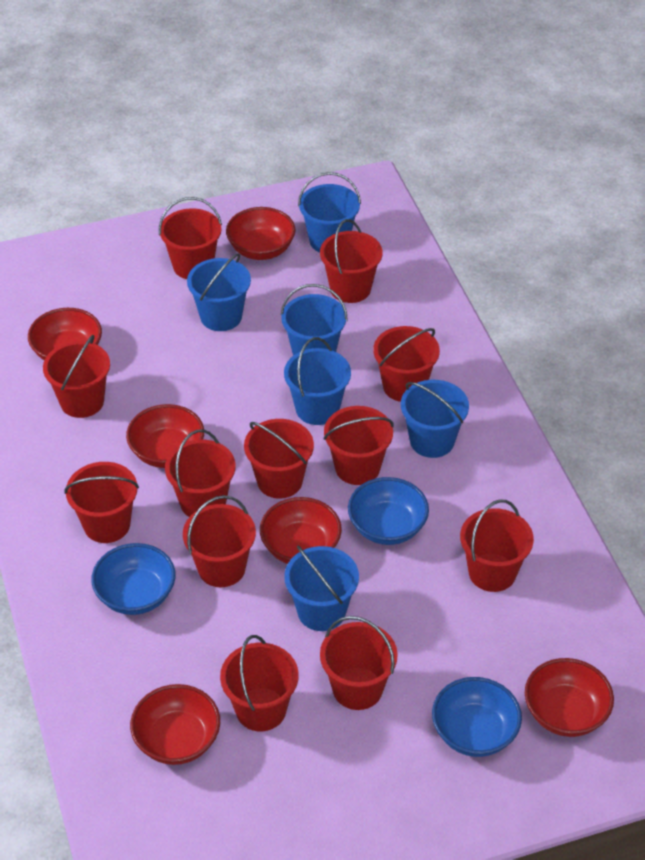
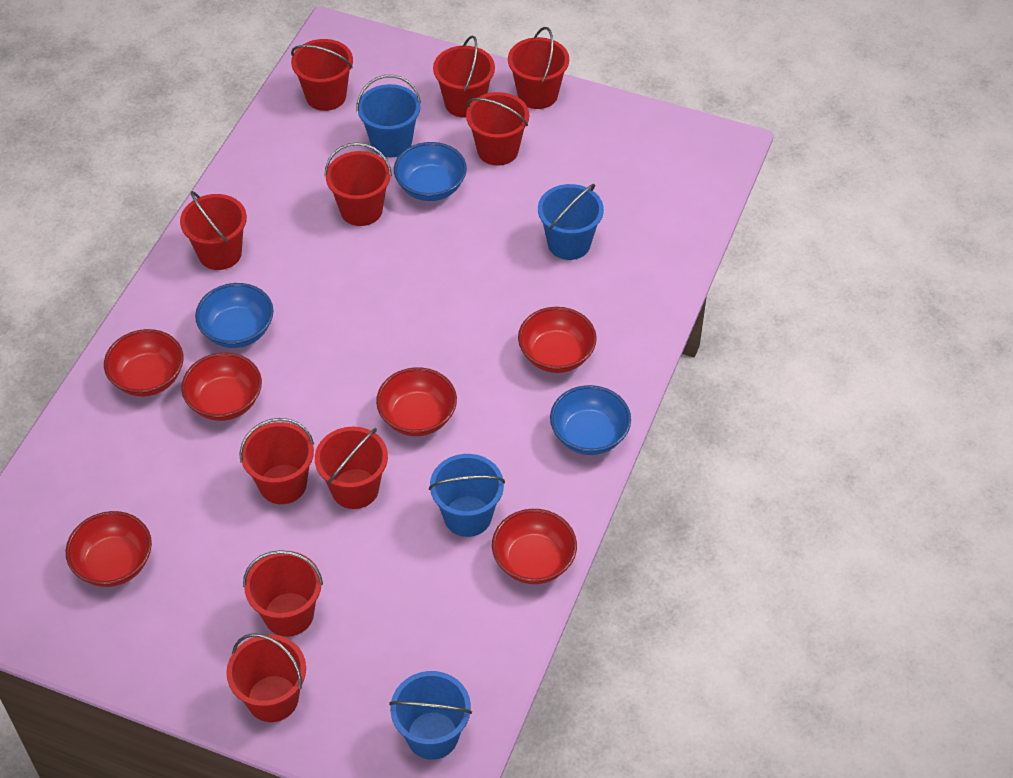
blue bucket: [187,253,251,331] [281,284,348,356] [284,337,351,425] [284,545,359,631] [298,172,361,252] [401,380,469,458] = 6 -> [357,75,421,157] [389,671,472,760] [429,454,505,537] [538,184,604,260] = 4
red bucket: [43,335,110,418] [64,462,139,543] [159,197,222,279] [165,429,236,517] [183,495,256,587] [220,635,299,731] [244,419,314,499] [320,219,382,303] [320,616,398,710] [324,406,394,485] [373,326,440,402] [460,499,534,592] = 12 -> [180,191,247,270] [226,633,306,722] [239,418,314,504] [243,550,323,637] [291,39,353,111] [315,427,388,509] [324,142,392,226] [433,35,495,118] [466,92,529,166] [508,27,569,109] = 10

